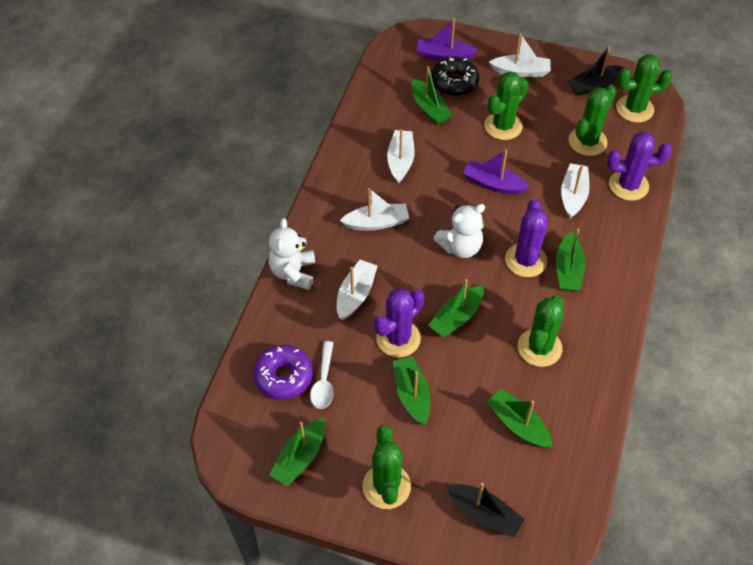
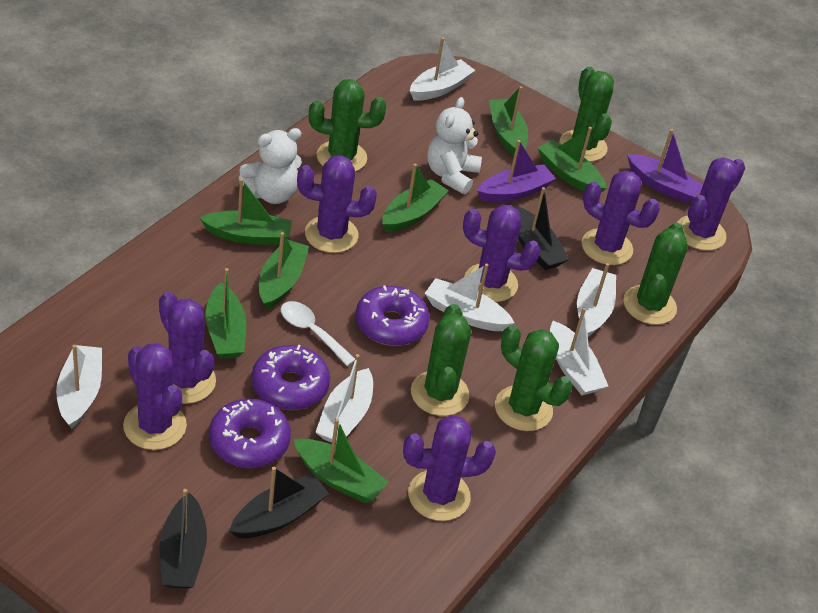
black boat: [446,483,524,538] [568,45,625,96] = 2 -> [160,489,207,589] [229,467,329,538] [513,187,569,270] = 3
black donut: [431,57,480,96] = 1 -> none = 0
green boat: [269,418,325,487] [393,356,431,426] [411,66,452,125] [428,279,484,338] [486,389,553,448] [556,229,585,291] = 6 -> [200,178,292,245] [206,268,246,359] [259,232,309,310] [294,418,388,503] [382,164,449,232] [489,86,528,156] [538,127,607,193] = 7
purple cactus: [374,288,424,357] [505,199,548,277] [607,131,672,201] = 3 -> [123,343,187,450] [159,292,216,404] [297,155,377,253] [403,415,496,521] [463,205,541,302] [581,170,660,265] [677,157,745,251] = 7
purple donut: [253,345,313,400] = 1 -> [209,398,291,468] [252,344,330,410] [356,286,430,346] = 3
white boat: [337,260,377,320] [340,188,409,231] [387,129,415,183] [489,33,551,77] [561,163,590,219] = 5 -> [56,345,102,429] [315,354,373,443] [410,37,476,101] [424,264,514,331] [550,307,608,395] [577,263,616,337] = 6

